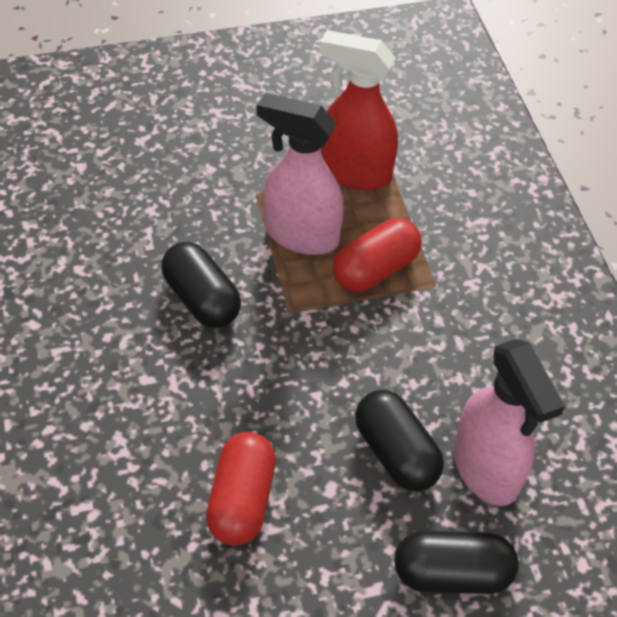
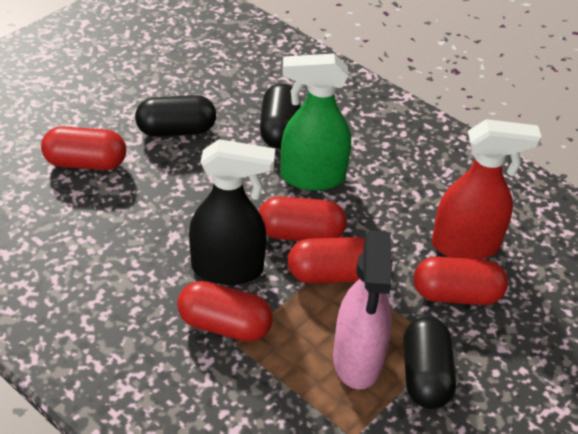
black spray bottle: none = 0 -> [189,139,275,285] = 1
green spray bottle: none = 0 -> [281,54,351,191] = 1
pink spray bottle: [257,93,344,255] [454,339,565,506] = 2 -> [333,231,393,390] = 1
red capsule: [206,432,276,546] [333,218,422,292] = 2 -> [41,126,126,170] [177,281,273,342] [259,196,347,241] [288,237,364,283] [414,256,508,305] = 5

